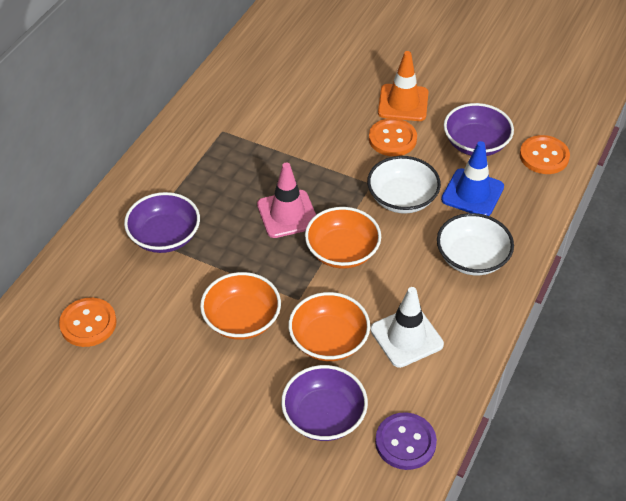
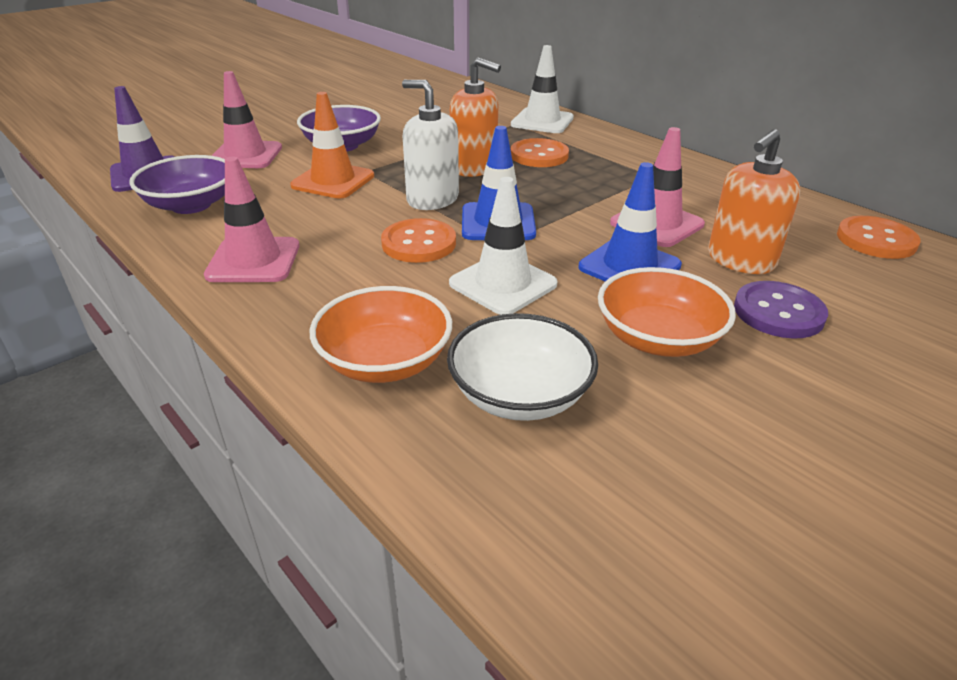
blue traffic cone: [441,141,504,216] = 1 -> [462,126,536,240] [579,162,682,281] = 2
orange bowl: [200,272,281,339] [288,292,370,361] [305,207,381,269] = 3 -> [310,286,452,383] [598,267,736,357] = 2
orange soap dispenser: none = 0 -> [450,58,501,177] [708,129,800,274] = 2
pink traffic cone: [257,163,316,238] = 1 -> [204,157,299,282] [212,71,282,168] [610,127,705,247] = 3
purple bowl: [124,192,200,253] [281,365,368,441] [444,103,514,156] = 3 -> [129,155,225,214] [297,105,381,152] = 2
purple traffic cone: none = 0 -> [110,86,175,192] = 1
white bowl: [367,156,441,214] [437,213,514,275] = 2 -> [447,313,598,421] = 1
white soap dispenser: none = 0 -> [402,80,459,210] = 1
white traffic cone: [370,287,444,368] = 1 -> [449,177,558,315] [511,45,574,133] = 2

